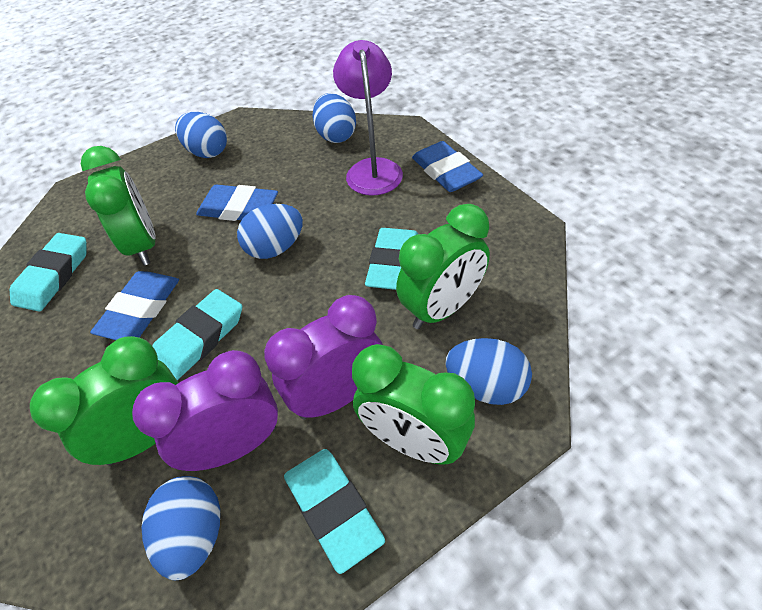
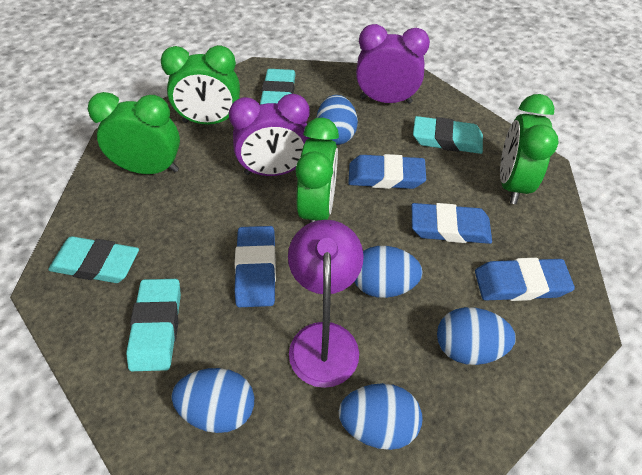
blue eraser: [90,271,179,340] [196,185,278,221] [412,141,483,192] = 3 -> [235,226,276,307] [348,154,426,189] [412,203,492,244] [475,258,575,301] = 4

